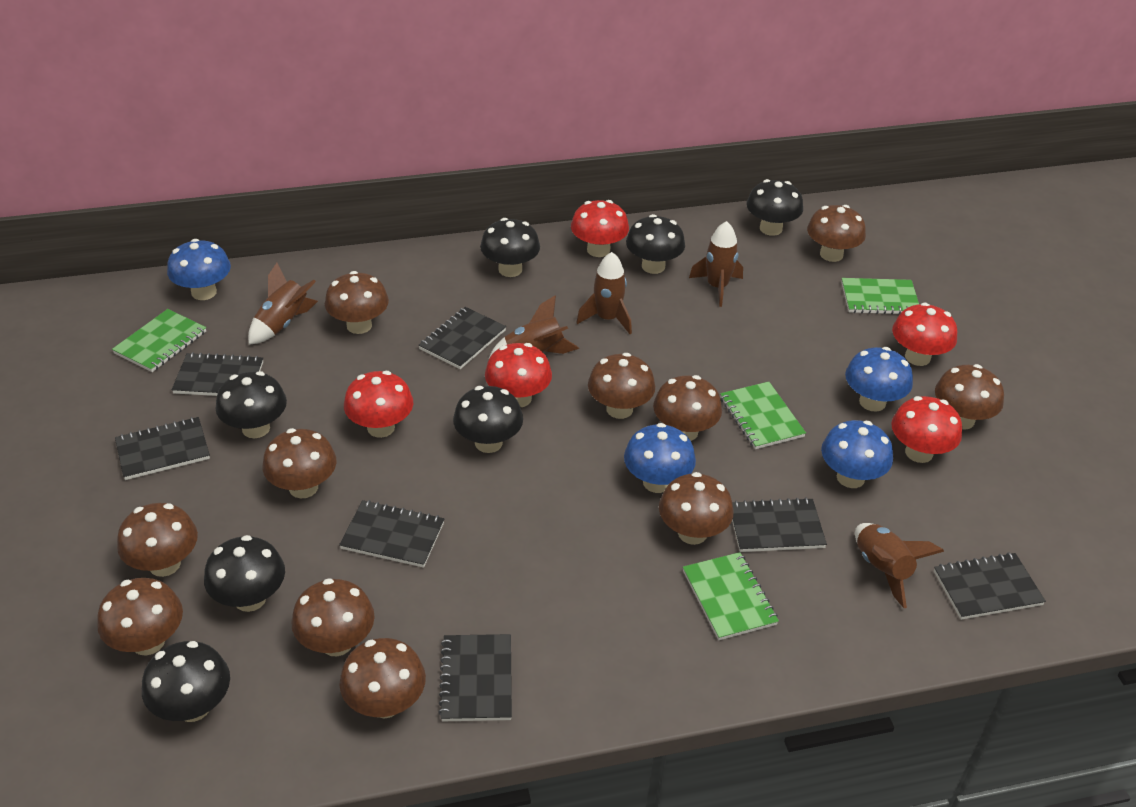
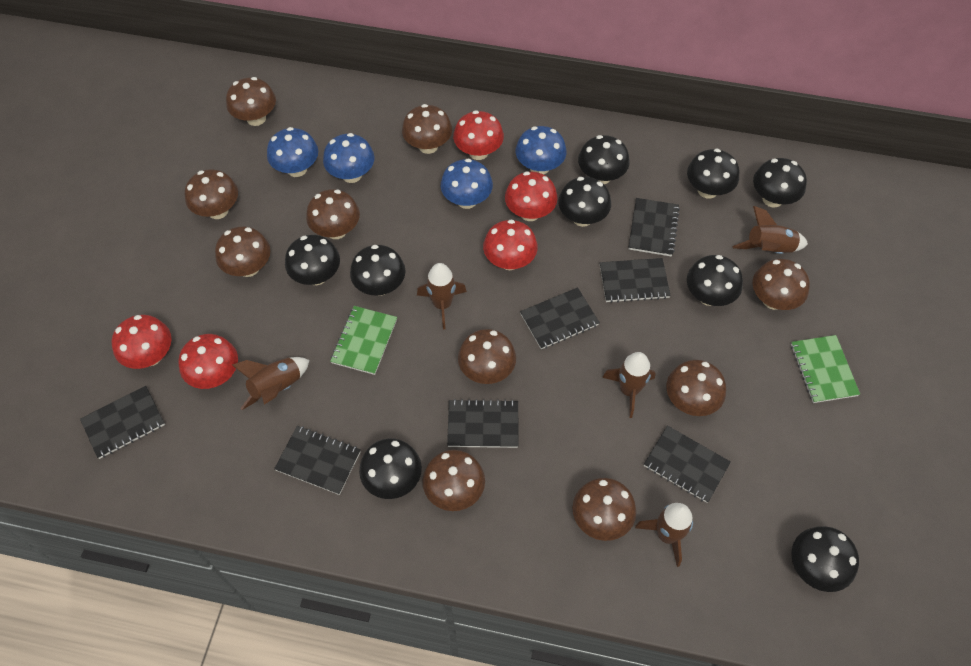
black mushroom: [142,641,230,722] [204,535,285,612] [216,371,287,438] [453,386,523,453] [480,218,540,277] [626,214,685,274] [746,179,803,236] = 7 -> [285,235,340,285] [350,245,406,296] [359,438,422,499] [559,177,611,227] [578,135,630,184] [687,148,739,199] [687,255,743,306] [753,158,807,207] [791,526,859,592] = 9
brown mushroom: [97,578,183,656] [117,503,198,577] [262,428,336,498] [291,578,375,656] [325,271,389,334] [339,638,426,718] [588,353,655,419] [653,375,722,441] [659,472,733,545] [807,205,866,262] [935,364,1004,430] = 11 -> [185,169,238,219] [215,227,270,277] [226,77,276,126] [306,189,360,239] [402,104,452,154] [423,450,485,511] [458,329,516,384] [572,478,636,541] [666,360,726,416] [753,259,810,310] = 10
green notebook: [112,309,206,372] [683,552,779,640] [720,382,806,449] [841,278,919,315] = 4 -> [330,306,397,375] [791,335,860,403] = 2

